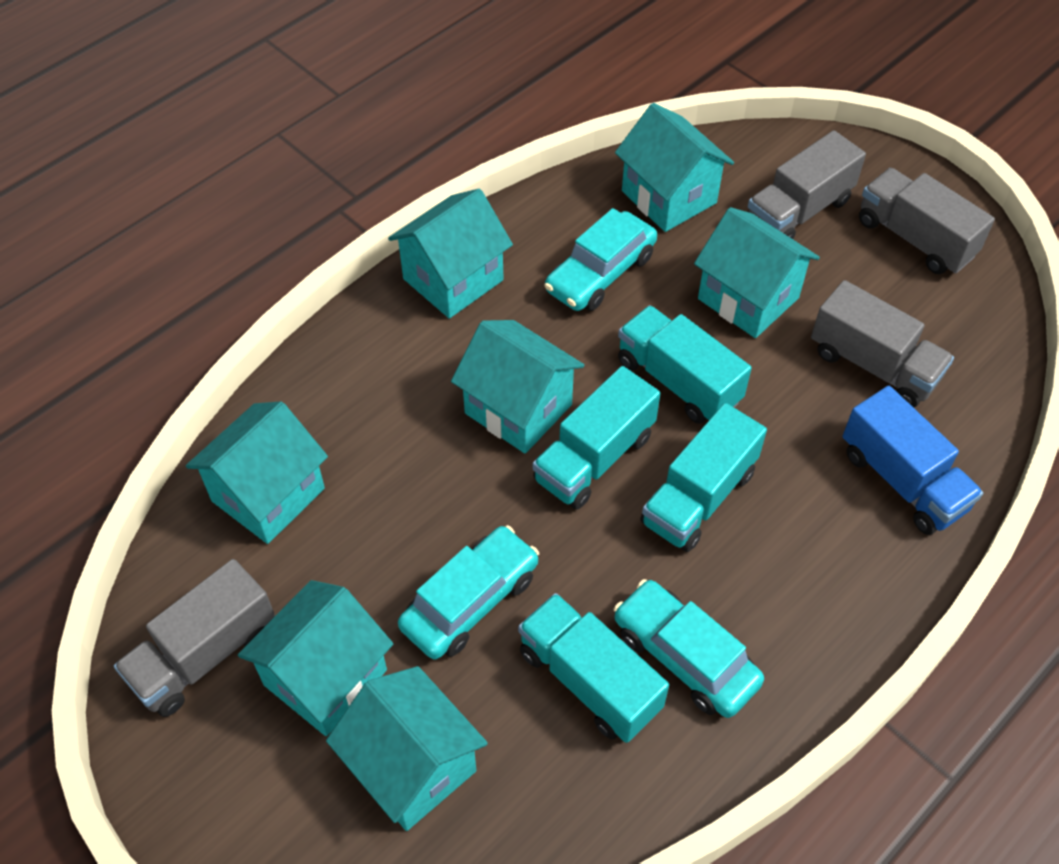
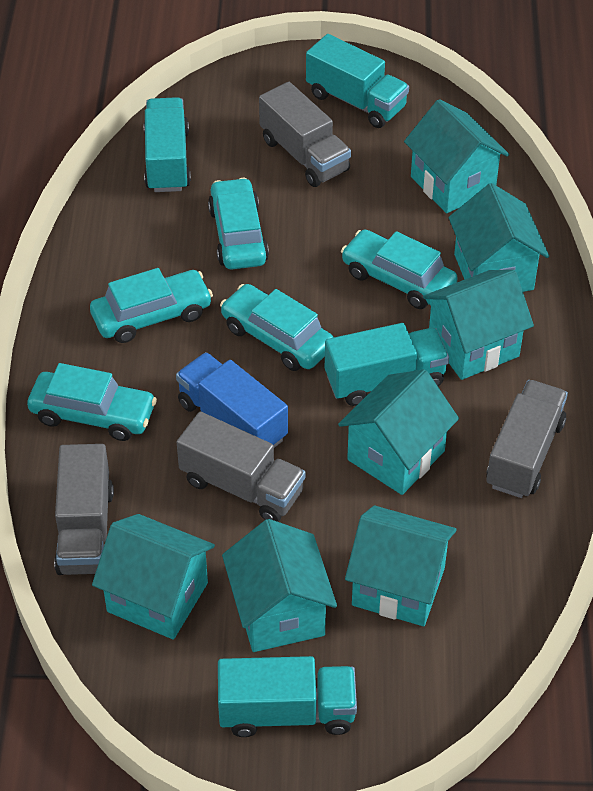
turquoise car: [398,525,539,659] [544,208,657,311] [614,579,764,718] = 3 -> [27,363,157,441] [90,268,213,343] [208,178,269,269] [220,284,334,371] [341,229,458,309] = 5

